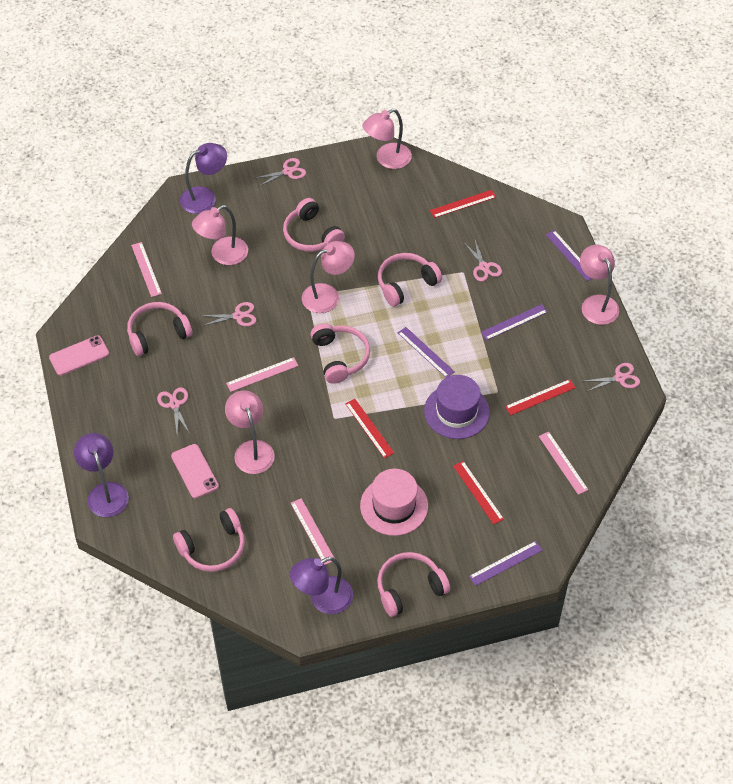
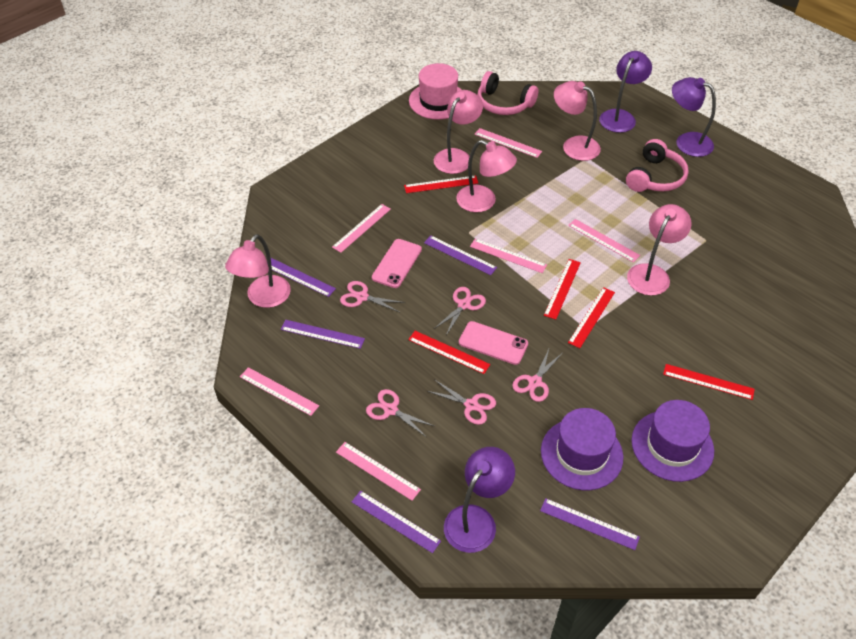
pink headphones: [127,302,192,356] [173,508,245,572] [283,198,345,252] [311,323,370,384] [377,552,450,617] [378,253,442,307] = 6 -> [478,71,539,115] [626,139,689,192] = 2
pink ruler: [131,242,162,297] [226,357,299,392] [291,498,334,565] [539,432,588,495] = 4 -> [240,367,319,416] [332,204,391,253] [336,442,421,501] [470,239,547,273] [474,128,542,158] [568,219,640,262] = 6
purple hat: [424,375,490,439] = 1 -> [541,408,623,490] [632,400,714,482] = 2
purple ruler: [398,327,455,377] [469,541,543,586] [481,304,548,340] [546,230,592,281] = 4 -> [271,258,336,297] [281,320,365,349] [352,491,441,553] [424,236,497,275] [540,498,640,550] = 5
red ruler: [345,399,394,458] [430,190,496,218] [453,461,504,524] [505,379,576,415] = 4 -> [404,175,478,193] [408,331,490,374] [544,259,581,319] [568,287,615,348] [663,364,755,400] = 5

